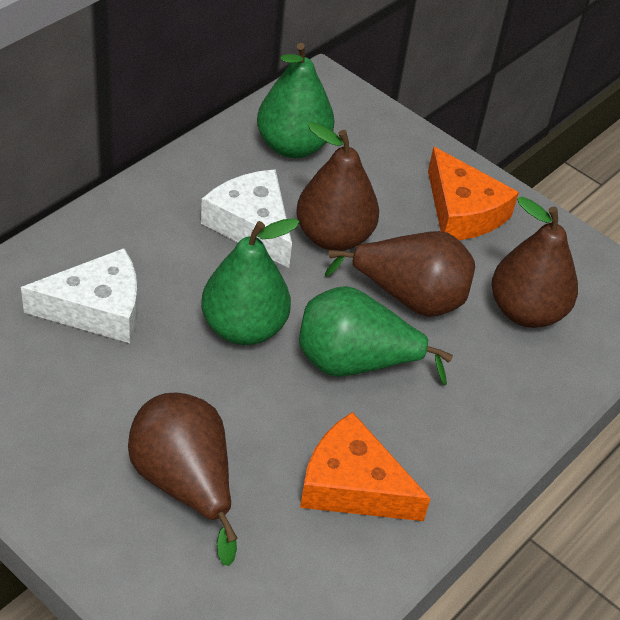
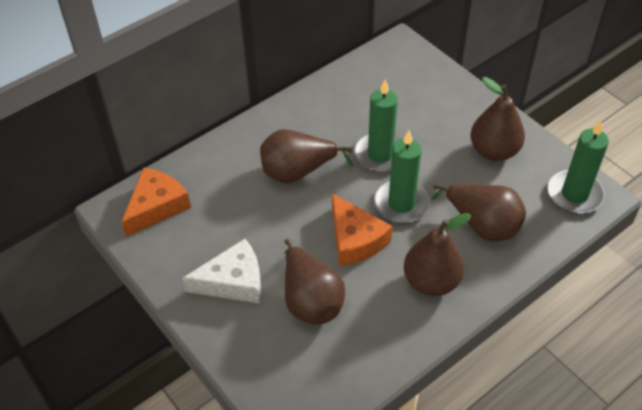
brown pear: [128,392,238,566] [296,122,379,251] [325,231,475,317] [492,197,578,328] = 4 -> [260,129,353,184] [284,239,345,325] [404,213,471,296] [432,184,526,242] [470,77,525,161] = 5
green candle: none = 0 -> [354,79,401,172] [374,130,430,223] [548,120,609,214] = 3
green pear: [201,218,299,345] [257,43,335,158] [299,286,453,385] = 3 -> none = 0
white cheese: [21,248,138,343] [201,169,292,268] = 2 -> [182,239,261,303] = 1

